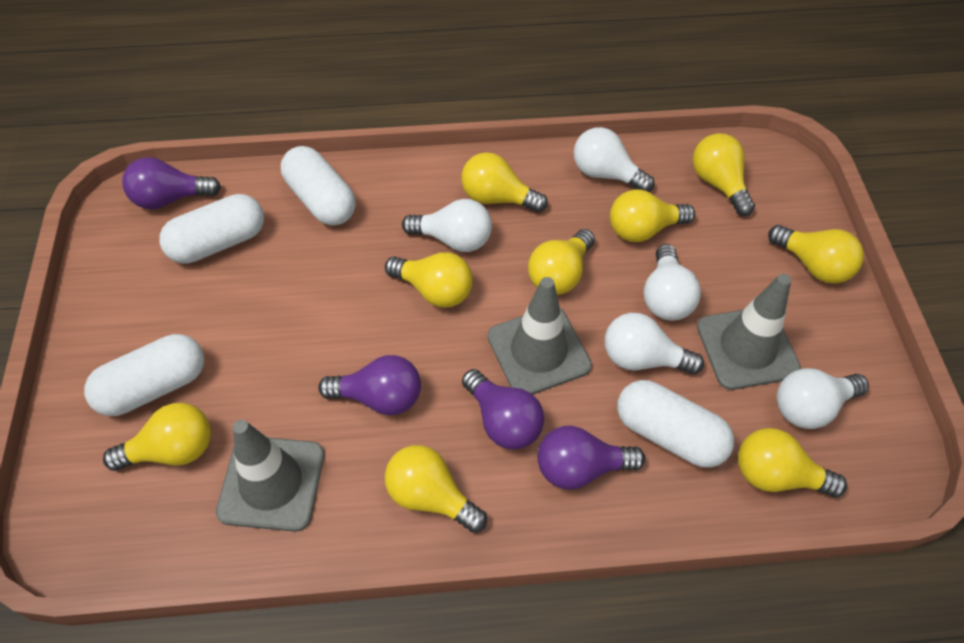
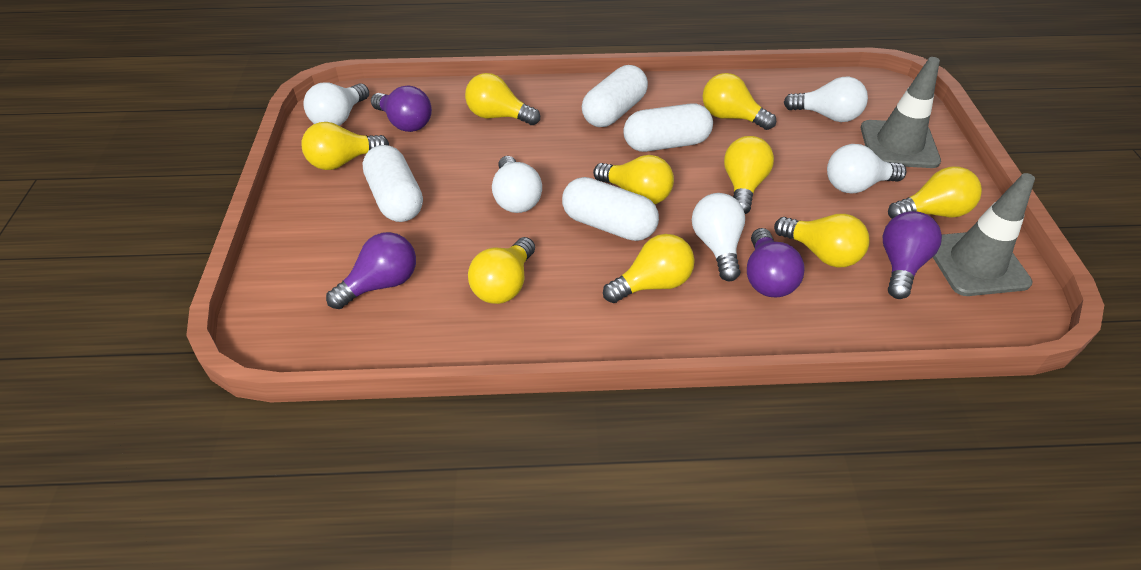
grey traffic cone: [216,420,324,532] [488,277,592,394] [697,274,801,390] = 3 -> [861,57,941,168] [933,173,1035,296] = 2

